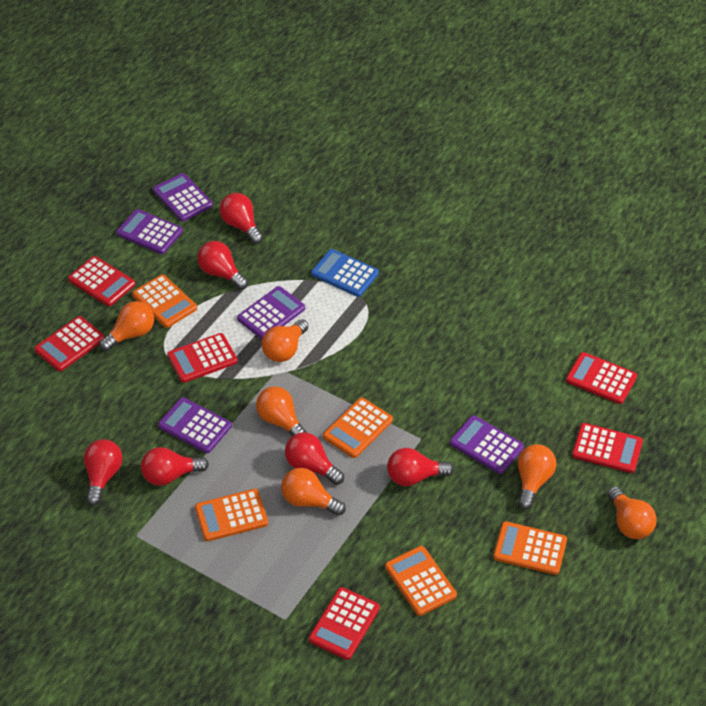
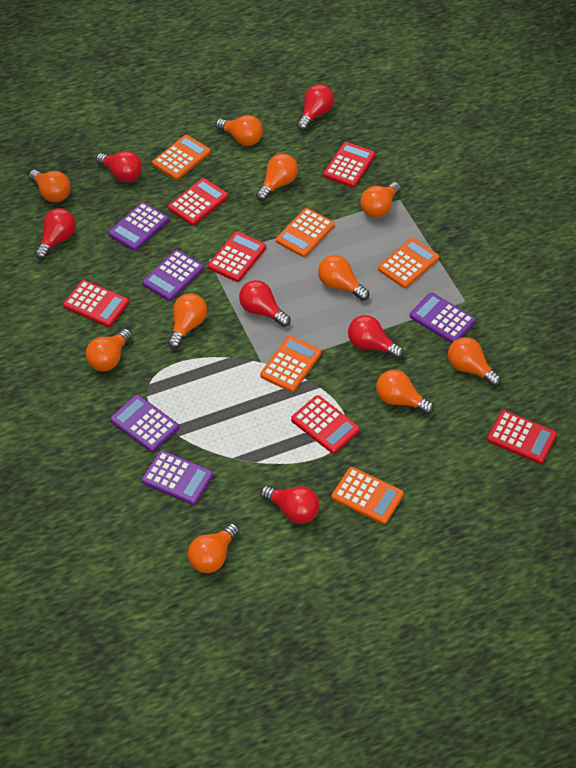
blue calculator: [311,249,379,297] = 1 -> none = 0
orange light bulb: [99,301,154,351] [256,386,308,436] [262,319,309,362] [281,468,346,516] [518,444,556,509] [607,486,657,539] = 6 -> [29,170,71,202] [86,329,132,371] [168,293,207,349] [188,523,239,573] [216,115,263,146] [256,154,298,201] [318,255,369,301] [360,182,401,218] [376,370,434,414] [448,337,501,386] = 10

